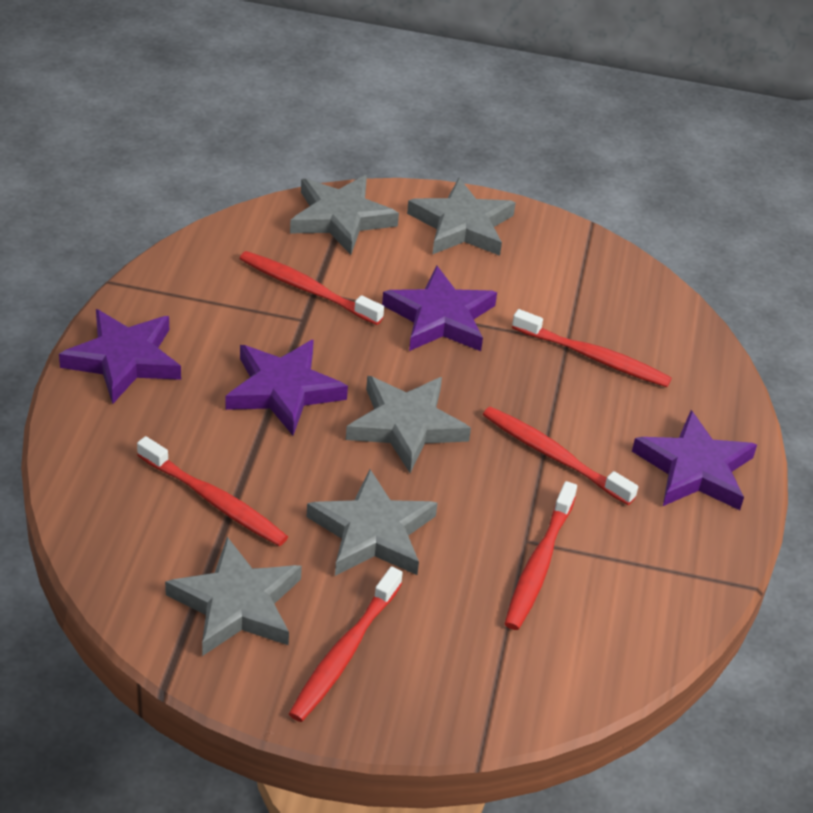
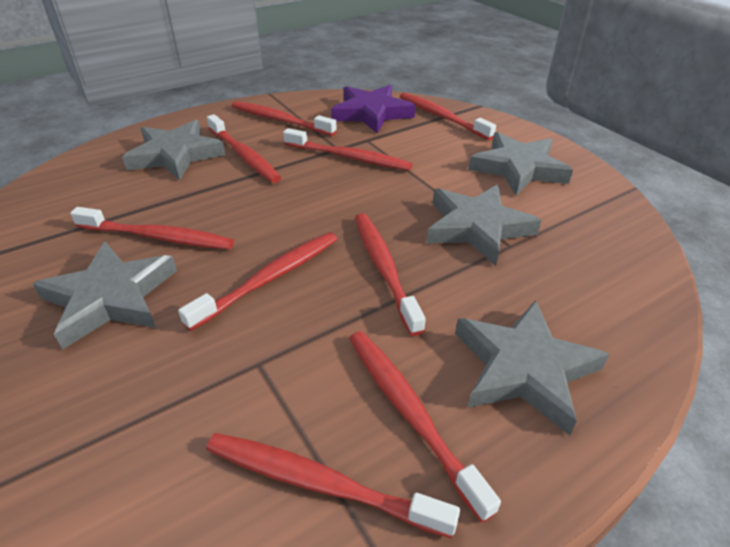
purple star: [59,309,181,404] [226,339,348,435] [382,265,497,351] [632,410,757,510] = 4 -> [331,85,416,134] = 1
red toothbrush: [137,436,288,546] [240,251,384,325] [289,567,403,722] [483,407,638,505] [505,481,577,630] [512,309,672,387] = 6 -> [70,207,234,250] [178,232,337,331] [206,433,460,538] [207,114,281,183] [232,101,337,136] [283,128,413,171] [349,331,501,523] [355,213,426,336] [400,93,496,140] = 9

